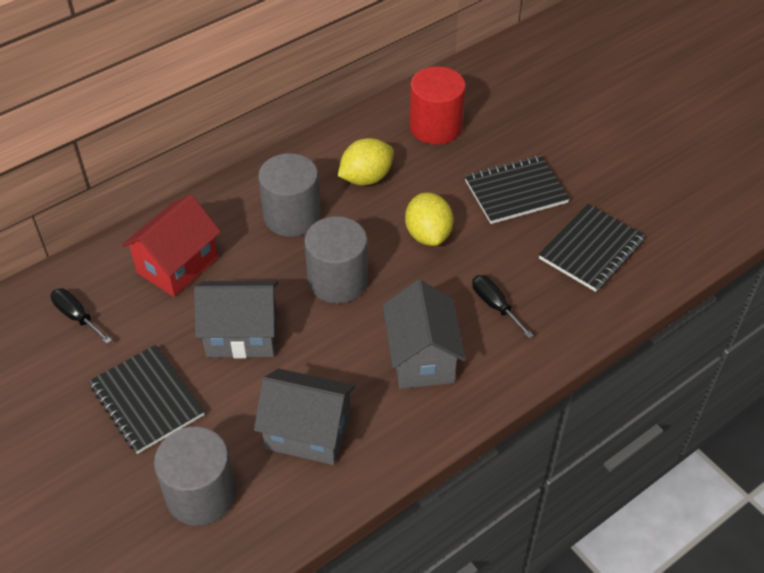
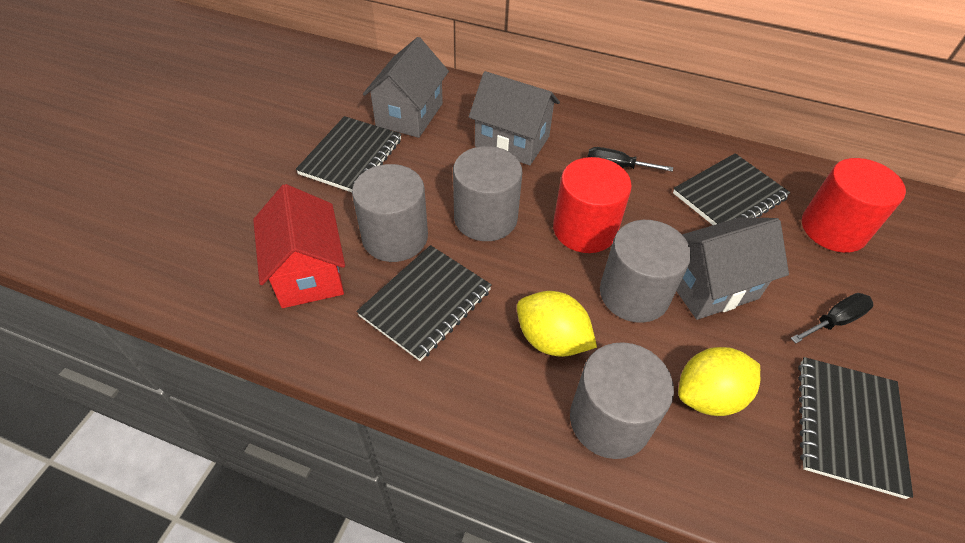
black notebook: [89,345,205,454] [465,155,570,224] [539,204,645,292] = 3 -> [296,116,401,192] [356,245,492,361] [673,153,791,225] [798,357,913,499] = 4
grey cylinder: [154,427,236,526] [258,153,321,237] [304,216,368,303] = 3 -> [352,164,428,262] [453,146,522,241] [570,342,674,459] [600,220,691,323] = 4
red cylinder: [409,66,466,144] = 1 -> [553,157,632,253] [802,158,906,253] = 2

